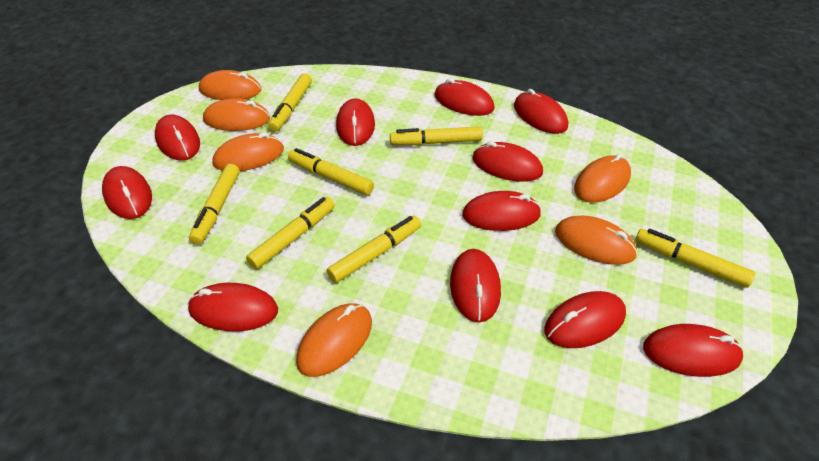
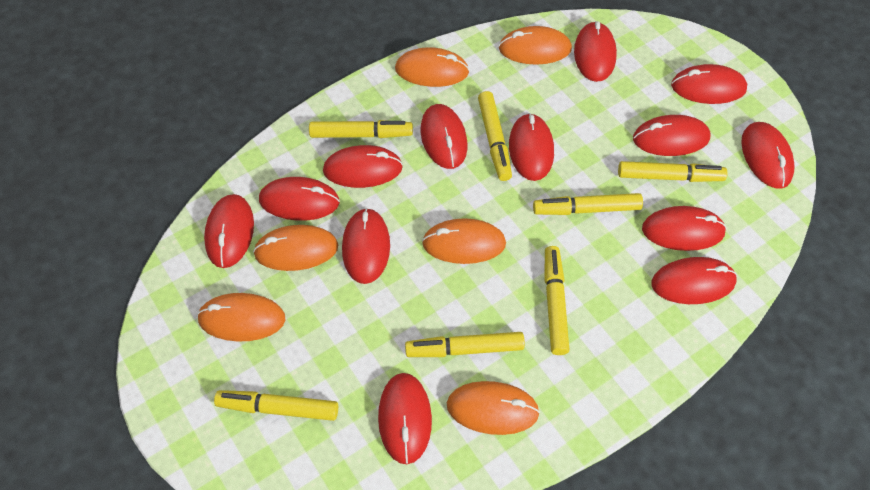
red mouse: [102,166,152,219] [155,114,200,161] [188,283,278,332] [336,98,375,146] [435,78,495,116] [450,249,501,322] [462,191,542,231] [472,141,543,182] [514,89,568,134] [545,291,626,348] [643,324,744,377] = 11 -> [204,194,254,268] [259,177,340,221] [323,145,403,188] [342,208,390,284] [378,373,432,464] [421,104,467,169] [509,113,554,181] [574,21,617,82] [633,115,710,156] [642,206,727,251] [652,257,737,304] [671,64,747,104] [741,122,794,189] = 13

